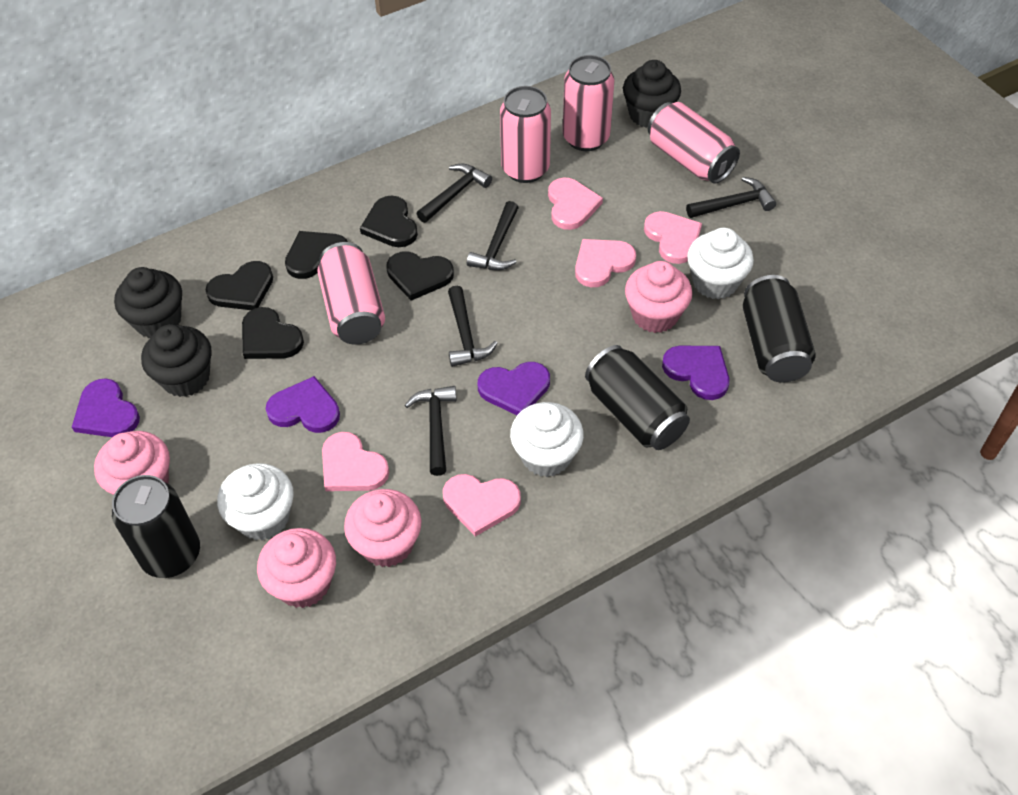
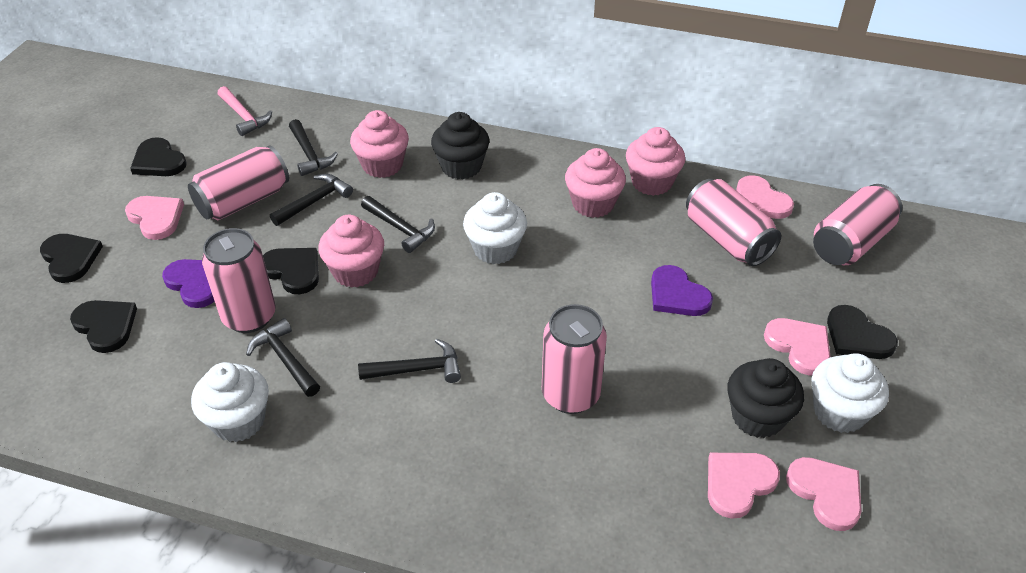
black can: [112,475,200,578] [585,345,690,450] [743,275,816,383] = 3 -> none = 0
black cupcake: [114,267,182,338] [141,324,212,397] [623,60,681,128] = 3 -> [431,112,489,180] [727,358,804,438] = 2
pink can: [317,242,385,345] [500,86,551,183] [563,55,614,151] [648,102,740,184] = 4 -> [188,145,289,220] [202,228,276,333] [542,304,607,414] [686,179,781,266] [813,184,902,265] = 5
pink hammer: none = 0 -> [218,86,272,136] = 1
purple heart: [72,378,140,437] [266,376,340,433] [478,362,550,415] [662,346,729,400] = 4 -> [162,259,214,308] [651,265,713,316] = 2

